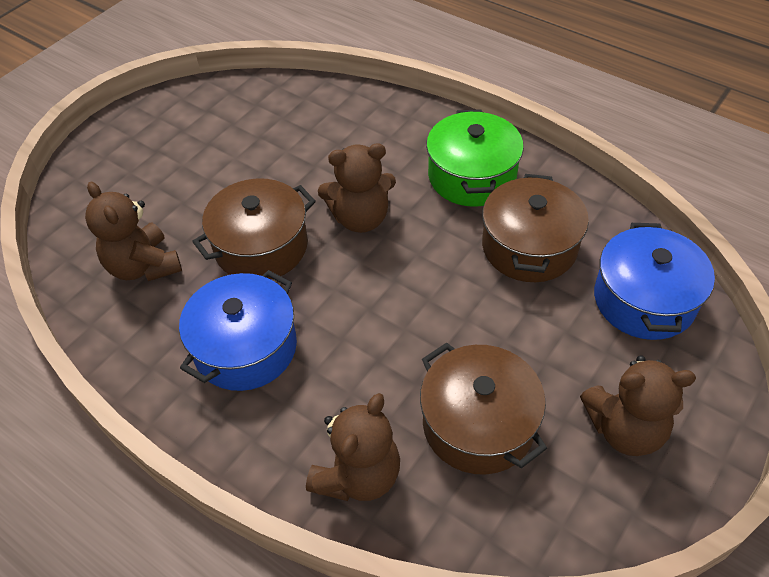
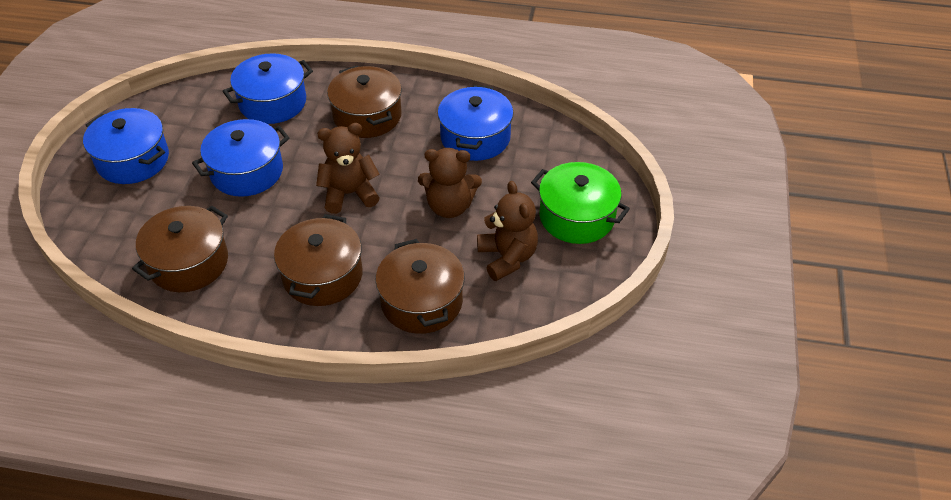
blue pot: [179,270,297,391] [594,223,715,340] = 2 -> [83,108,169,184] [192,119,289,197] [223,53,313,124] [438,85,514,161] = 4
brown pot: [192,178,316,280] [420,343,547,475] [482,174,589,282] = 3 -> [132,206,228,292] [274,214,362,306] [327,66,402,138] [375,239,465,334] = 4
brown teddy bear: [85,182,182,281] [306,393,400,501] [318,143,396,233] [580,355,696,456] = 4 -> [316,123,380,214] [418,148,482,218] [477,181,538,281] = 3

